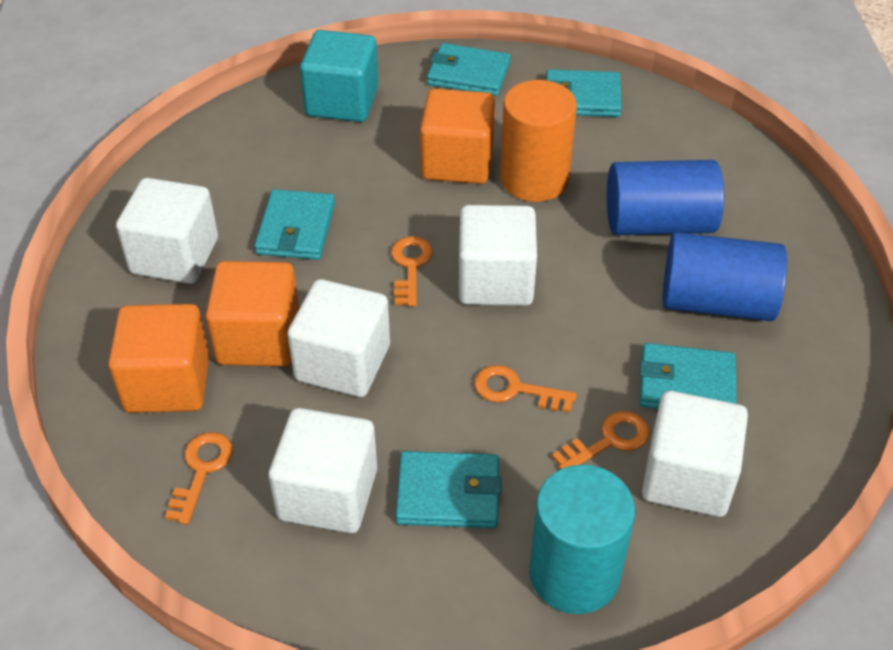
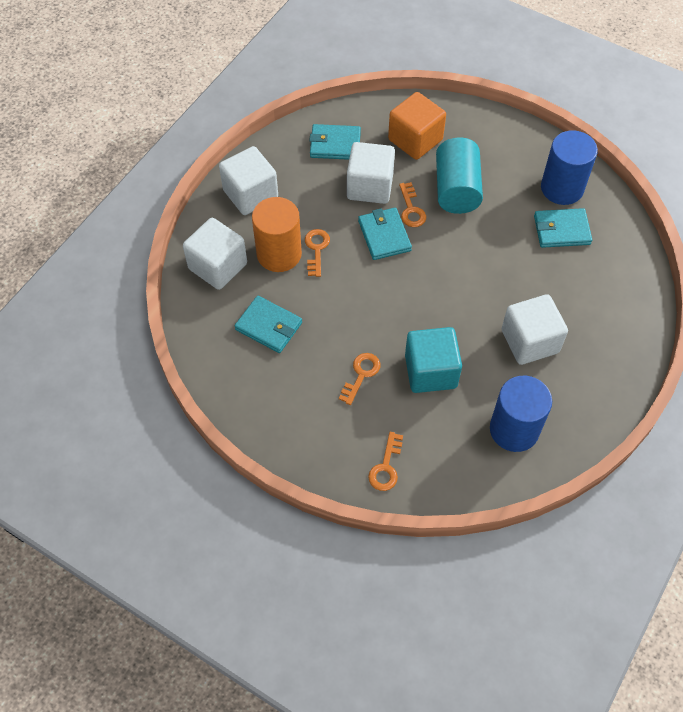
orange cube: [108,304,209,413] [205,261,299,366] [420,89,495,184] = 3 -> [388,92,446,160] = 1
turquoise wallet: [254,189,335,260] [396,451,502,528] [427,43,511,96] [546,69,622,117] [640,343,737,409] = 5 -> [234,296,302,353] [309,124,361,160] [358,208,412,260] [534,208,592,248] = 4
white cube: [116,178,218,284] [269,408,377,533] [287,279,390,397] [459,205,537,306] [642,391,748,517] = 5 -> [183,218,247,290] [219,146,278,215] [347,142,395,204] [502,294,568,365] = 4

